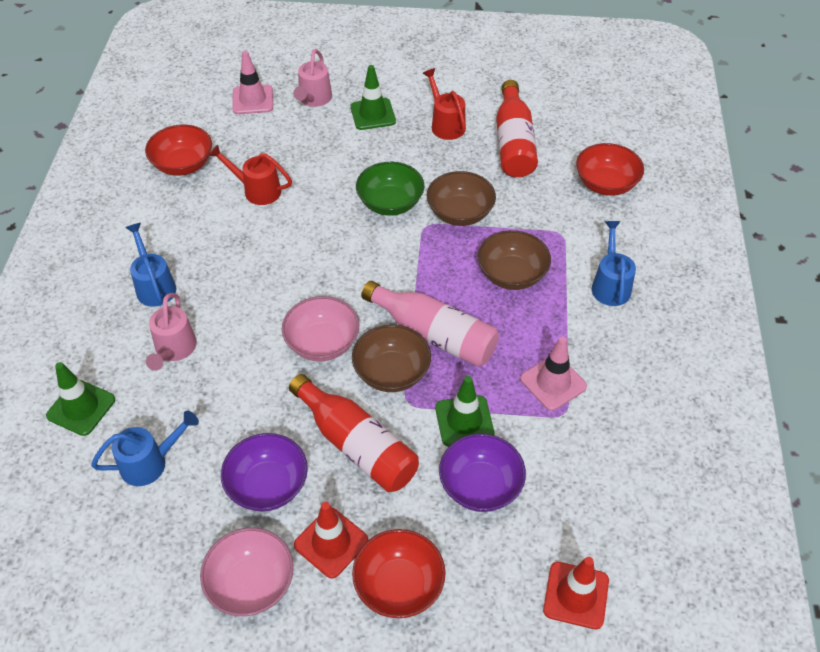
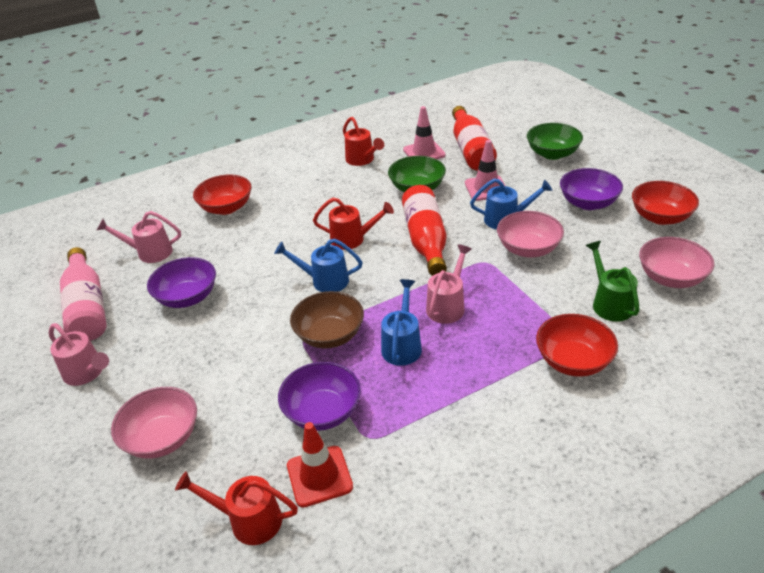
brown bowl: [352,325,431,392] [427,171,496,226] [478,230,551,290] = 3 -> [290,291,364,349] = 1
green bowl: [356,162,424,216] = 1 -> [388,156,446,192] [527,123,583,160] = 2
green traffic cone: [46,362,115,436] [350,65,396,130] [435,376,495,447] = 3 -> none = 0
green watering can: none = 0 -> [586,241,640,322] = 1
pink bowl: [200,528,294,616] [282,296,359,361] = 2 -> [111,387,197,459] [497,211,564,257] [639,237,715,288] = 3
pink watering can: [146,293,197,371] [293,49,332,107] = 2 -> [49,323,109,386] [97,211,181,263] [426,244,472,324] = 3
purple bowl: [221,433,308,511] [439,434,526,512] = 2 -> [147,257,216,308] [278,362,361,431] [560,168,623,210] = 3
red traffic cone: [294,502,369,579] [543,557,609,629] = 2 -> [287,422,353,508] = 1
red watering can: [209,145,292,205] [423,68,466,140] = 2 -> [175,471,298,545] [313,198,394,250] [343,117,384,166] = 3

